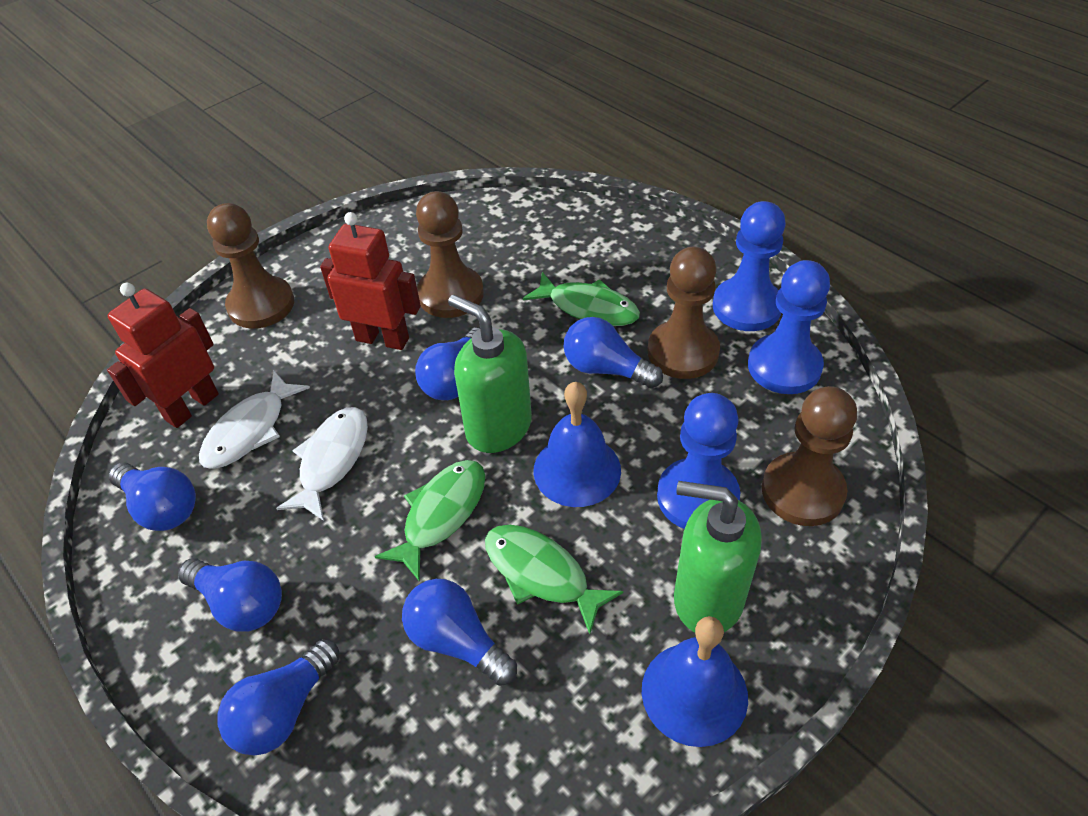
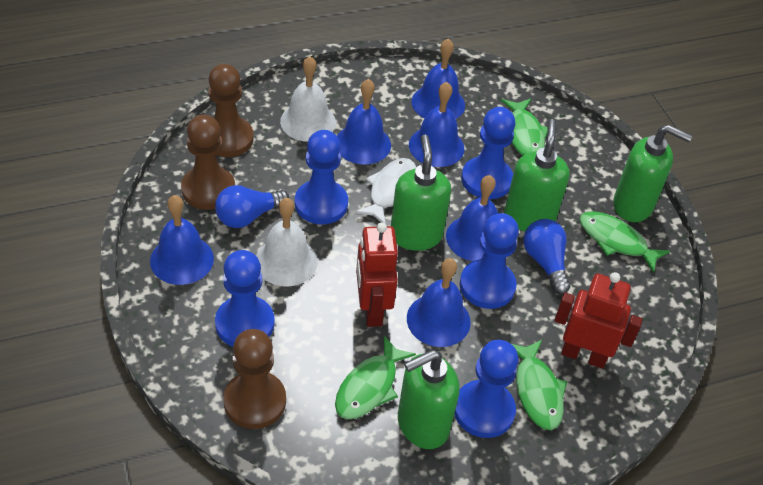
blue bell: [534,382,621,507] [642,616,748,747] = 2 -> [150,195,214,285] [337,79,391,165] [407,258,471,347] [409,82,464,167] [412,39,465,119] [446,175,498,261] = 6
blue light bulb: [109,463,196,531] [178,558,282,631] [217,639,340,756] [402,579,517,686] [415,327,480,400] [564,317,663,388] = 6 -> [215,185,290,228] [523,219,570,294] = 2
blue pawn: [657,393,740,529] [713,201,786,331] [748,260,830,394] = 3 -> [215,250,275,347] [295,130,348,224] [454,340,518,438] [460,213,519,309] [461,107,515,199] = 5
brown pawn: [207,203,294,329] [416,191,484,318] [648,247,720,379] [762,386,857,526] = 4 -> [181,114,235,210] [208,64,253,157] [223,329,286,429] = 3
green fish: [375,460,485,582] [485,525,624,634] [523,272,640,326] = 3 -> [335,335,416,419] [501,99,548,156] [512,340,568,430] [580,211,670,273] = 4
green soap dispenser: [448,295,532,453] [674,481,762,632] = 2 -> [391,135,451,251] [398,350,460,449] [504,119,570,231] [613,125,692,222] = 4
white bell: none = 0 -> [256,198,318,287] [280,56,336,142] = 2
white fish: [199,371,310,469] [276,407,368,521] = 2 -> [355,158,417,224] = 1

